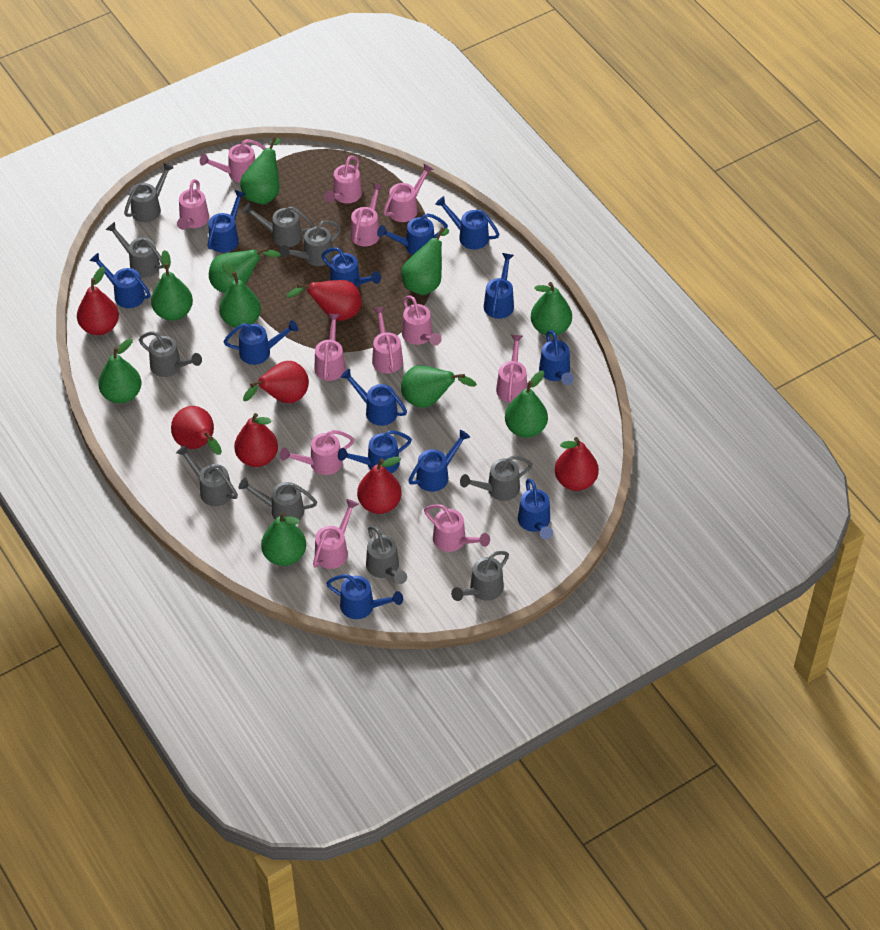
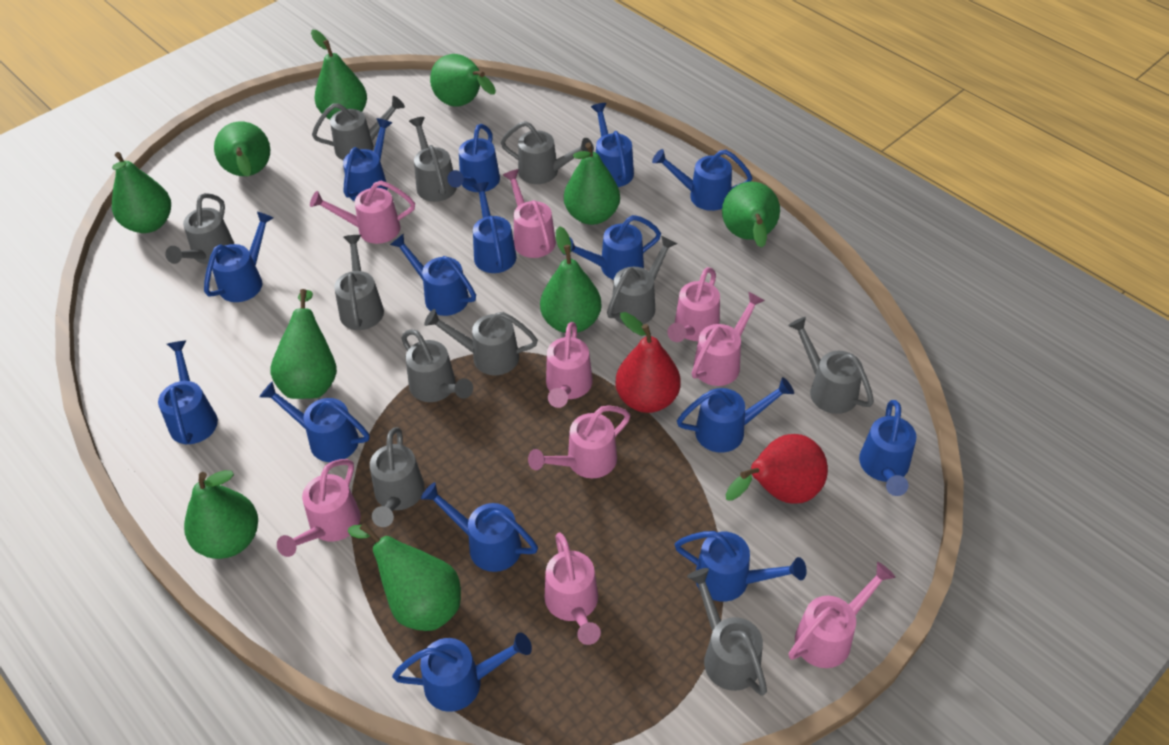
blue watering can: [89,253,151,308] [208,190,246,253] [224,320,298,365] [321,247,381,288] [326,574,403,619] [338,430,412,473] [340,369,407,426] [377,213,448,255] [408,430,470,492] [435,196,500,250] [484,253,514,319] [518,479,553,539] [539,330,574,385] = 13 -> [158,340,218,445] [204,212,274,302] [260,382,370,462] [343,118,392,201] [390,233,476,316] [392,633,532,712] [421,482,538,572] [447,124,500,192] [472,182,517,273] [562,215,661,280] [591,103,634,187] [652,149,752,211] [674,531,807,602] [677,377,794,453] [859,400,916,496] = 15
grey watering can: [106,222,164,278] [124,162,174,222] [139,332,202,377] [176,445,238,506] [238,478,317,520] [242,203,314,247] [280,220,341,266] [366,526,407,584] [451,551,509,601] [460,456,533,501] = 10 -> [165,193,234,264] [312,96,405,160] [334,235,384,330] [370,427,424,527] [401,329,473,402] [409,117,457,202] [424,309,538,375] [500,121,594,184] [607,235,677,325] [687,568,767,696] [788,317,874,414] = 11
pink watering can: [177,179,209,230] [200,139,266,183] [280,430,354,475] [313,499,358,569] [314,313,345,381] [324,156,362,203] [350,183,383,246] [372,306,403,373] [383,164,434,222] [402,296,442,346] [424,504,490,552] [496,335,527,402] = 12 -> [277,459,361,557] [310,181,415,244] [503,169,556,258] [528,405,630,478] [545,532,601,645] [546,322,593,408] [667,267,720,342] [692,291,765,386] [789,562,895,668] = 9
red pear: [77,267,119,335] [171,406,222,455] [234,413,278,467] [243,361,309,403] [287,280,362,321] [357,457,402,514] [555,437,599,491] = 7 -> [615,312,680,413] [725,434,828,504] = 2

